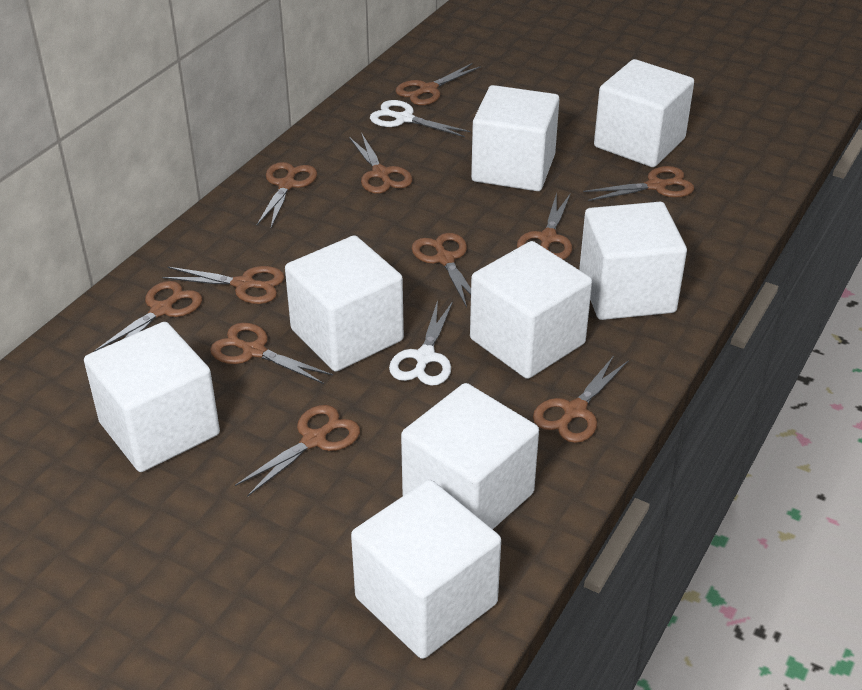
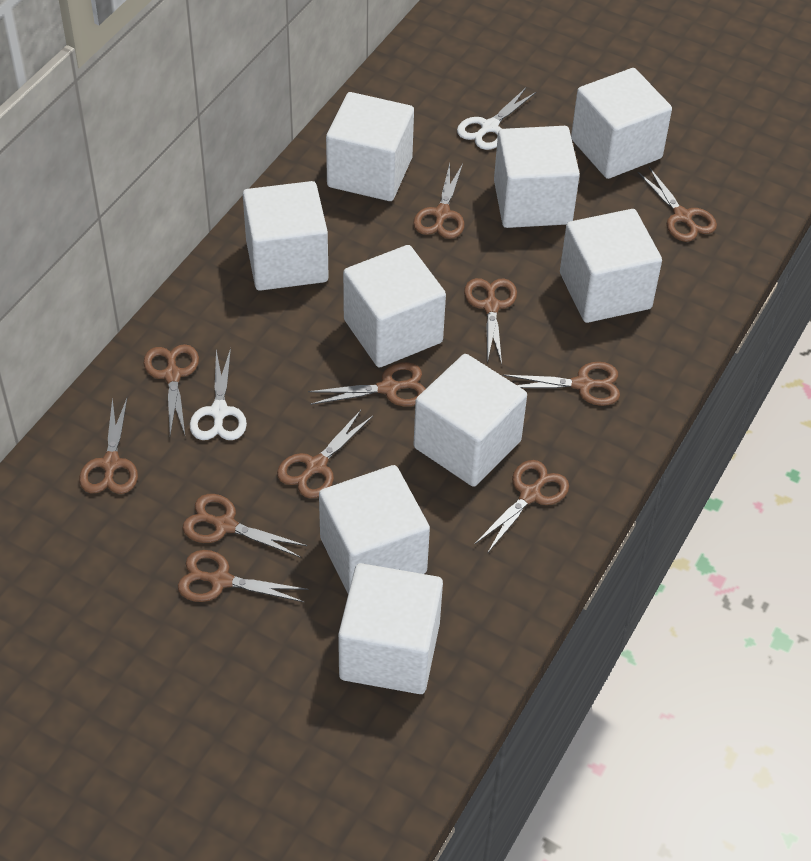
white cube: [84,322,220,472] [285,235,404,372] [351,480,501,659] [401,383,539,529] [470,241,592,379] [471,85,559,191] [579,202,687,320] [594,59,694,167] = 8 -> [243,181,329,291] [319,465,430,593] [326,92,414,201] [338,563,443,694] [343,245,446,367] [414,354,527,487] [494,126,580,228] [560,209,662,323] [571,68,672,179] = 9

